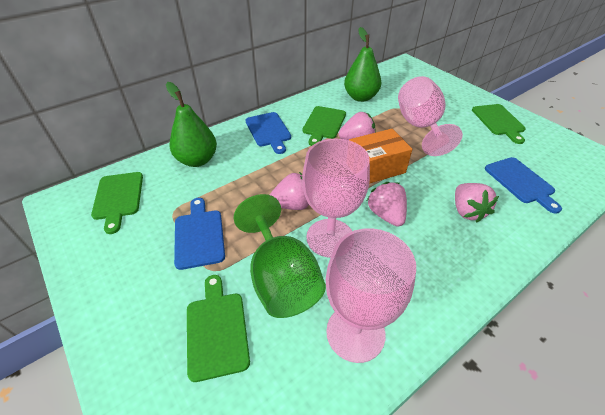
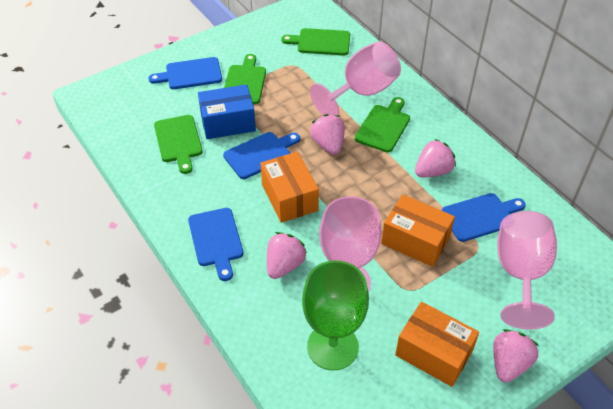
blue box: none = 0 -> [198,84,256,139] = 1
blue cutting board: [174,198,225,270] [246,112,291,154] [485,157,562,214] = 3 -> [149,57,222,89] [188,208,243,281] [223,132,300,179] [442,193,526,242] = 4
green pear: [166,82,217,167] [344,27,381,102] = 2 -> none = 0
orange box: [349,129,412,184] = 1 -> [260,152,319,223] [381,194,455,267] [395,302,479,387] = 3

